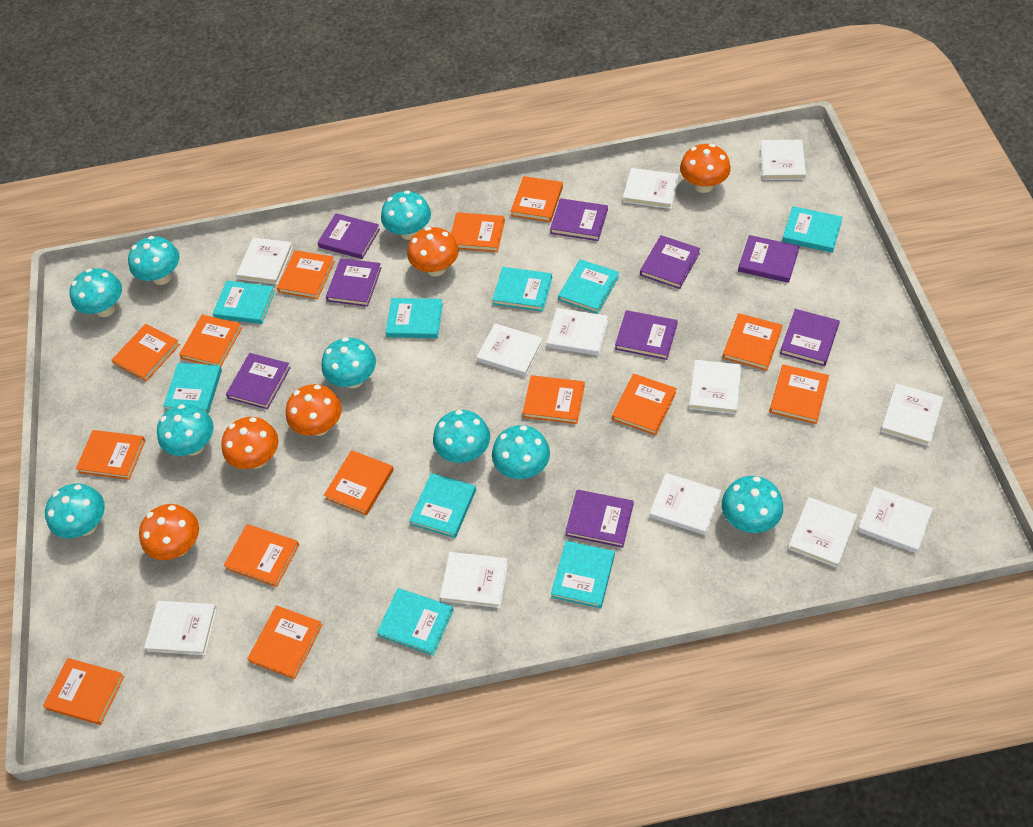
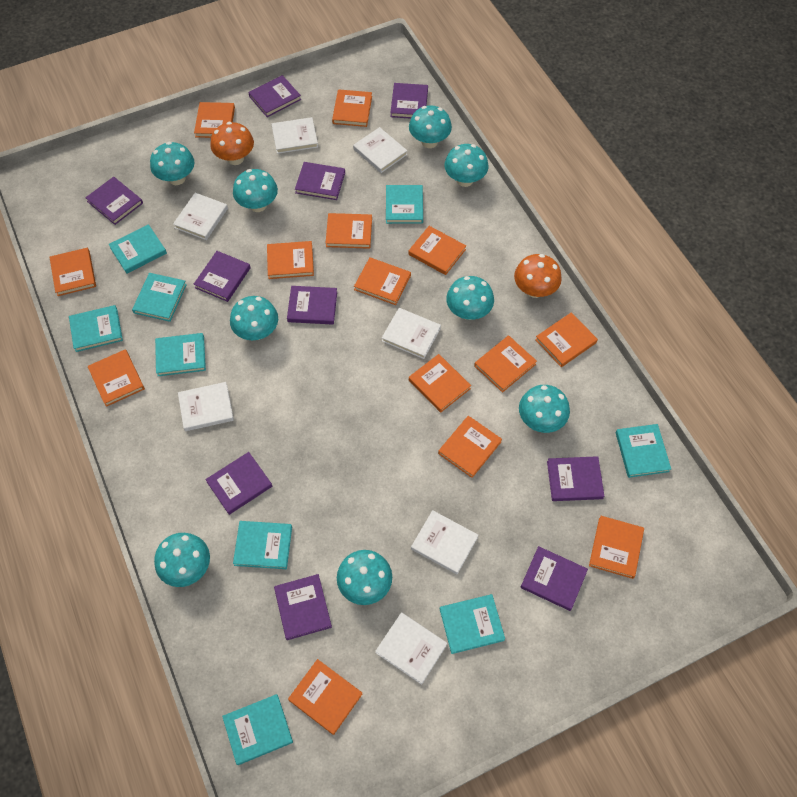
orange mushroom: [139,504,199,560] [221,417,278,469] [286,384,342,436] [407,227,459,277] [680,144,731,193] = 5 -> [210,122,254,165] [514,254,562,298] = 2
purple book: [226,353,291,409] [317,213,380,259] [326,258,382,307] [550,198,608,241] [565,490,634,548] [615,310,678,360] [640,235,700,289] [738,235,800,283] [780,309,840,366] = 9 -> [85,177,143,225] [193,251,250,302] [205,452,272,515] [248,75,301,117] [274,574,332,640] [287,286,337,325] [295,162,345,200] [390,83,428,119] [520,546,588,611] [547,456,604,501] = 10
white book: [144,601,217,655] [236,237,293,285] [440,552,508,608] [477,323,543,376] [547,308,608,356] [623,168,679,209] [650,473,721,535] [689,360,741,414] [760,140,806,180] [788,497,857,568] [858,487,933,553] [881,383,944,446] = 12 -> [173,193,228,240] [178,382,234,431] [271,117,318,154] [353,127,407,173] [375,612,447,685] [382,308,441,359] [411,510,478,574] = 7

